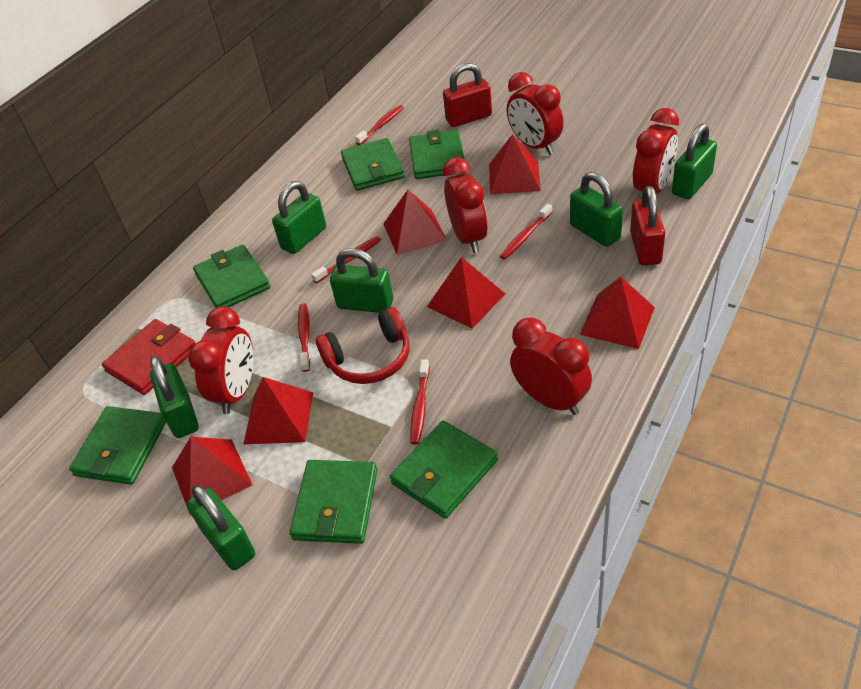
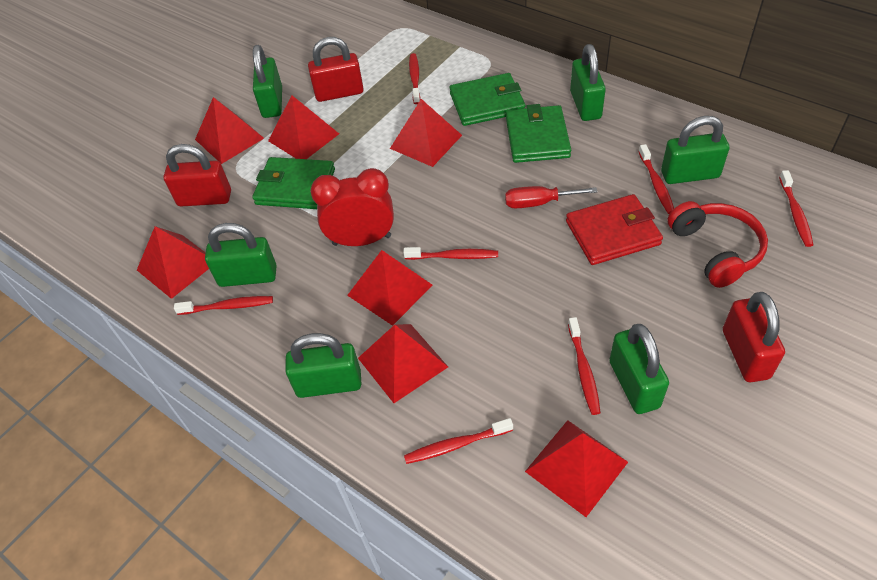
green wallet: [69,406,166,485] [193,245,270,308] [289,460,377,544] [341,138,405,191] [390,421,498,519] [409,130,466,179] = 6 -> [252,157,335,209] [450,73,526,126] [506,104,571,163] = 3
red clock: [188,307,253,414] [443,157,488,253] [507,72,564,155] [510,318,592,415] [633,108,679,195] = 5 -> [310,168,394,246] = 1
red padlock: [443,63,492,127] [630,186,665,265] = 2 -> [163,144,231,207] [308,37,364,102] [723,292,785,382] = 3
red pyramid: [172,437,252,515] [243,377,313,444] [383,190,447,255] [427,257,505,329] [489,134,541,194] [580,276,655,349] = 6 -> [137,226,209,299] [195,97,264,164] [268,95,339,159] [347,250,433,326] [358,324,448,403] [390,99,462,167] [525,420,628,517] = 7
red screwdriver: none = 0 -> [505,186,598,208] = 1
red toothbrush: [298,303,310,372] [311,236,381,283] [355,105,404,145] [410,359,430,445] [499,204,552,260] = 5 -> [174,296,273,315] [403,247,498,260] [404,418,513,464] [409,53,421,104] [568,317,601,415] [639,144,674,214] [779,170,813,247] = 7

